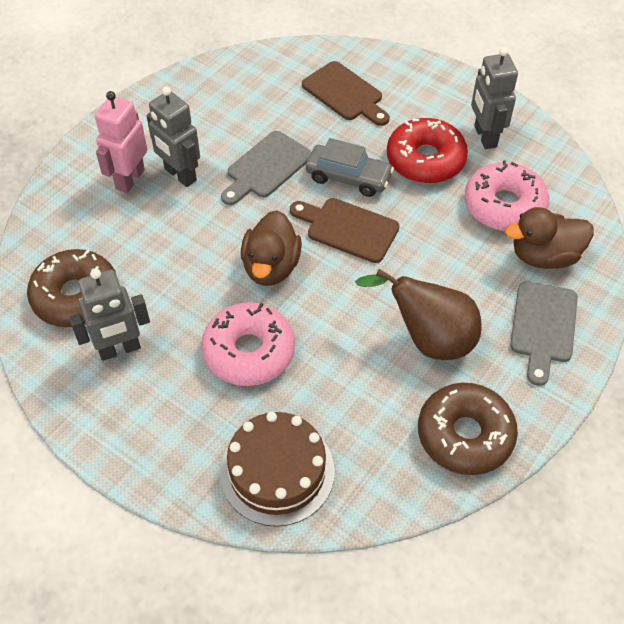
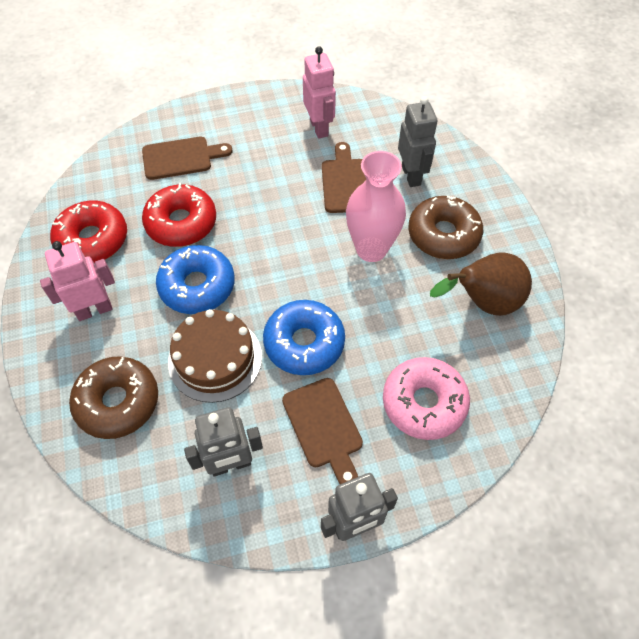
blue donut: none = 0 -> [156,245,235,314] [263,300,345,375] = 2
brown cutting board: [290,198,399,263] [302,61,390,126] = 2 -> [142,137,233,180] [282,378,363,484] [322,142,366,213] = 3
brown duck: [241,210,302,286] [505,207,593,269] = 2 -> none = 0
grey car: [306,138,394,197] = 1 -> none = 0
grey cutting board: [221,131,311,205] [510,281,578,386] = 2 -> none = 0
pink donut: [201,302,295,386] [465,160,549,231] = 2 -> [383,357,470,440] = 1
pink robot: [95,91,147,193] = 1 -> [40,241,115,321] [303,46,336,139] = 2
pink vase: none = 0 -> [346,151,406,262] = 1
red donut: [387,118,468,184] = 1 -> [50,201,127,263] [142,183,216,247] = 2

